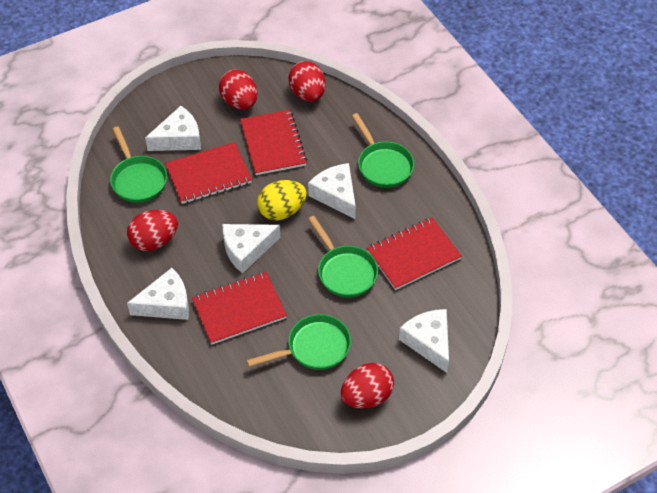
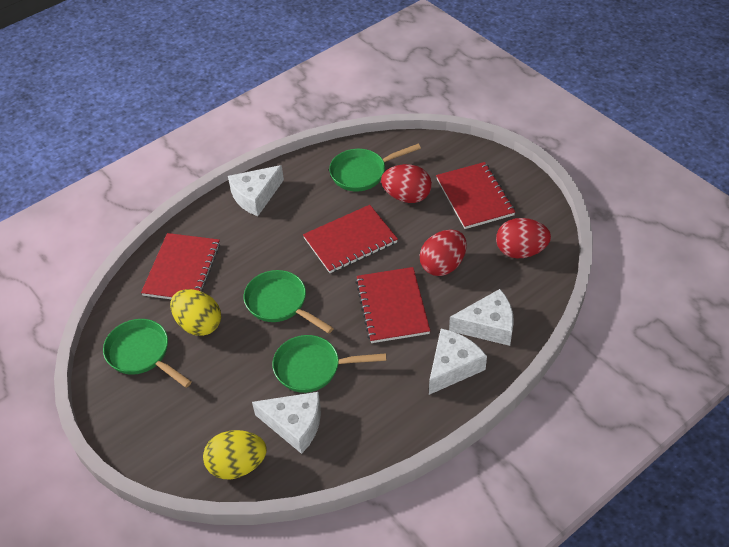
red egg: [127,210,178,251] [219,69,257,109] [288,61,325,101] [341,363,394,408] = 4 -> [381,164,432,203] [420,230,467,276] [496,218,551,258] = 3
white cheese: [127,268,189,320] [145,106,201,151] [223,224,280,273] [308,163,356,219] [399,309,449,373] = 5 -> [228,165,284,216] [252,392,321,454] [429,329,487,395] [449,289,514,346] = 4
yellow egg: [257,180,307,220] = 1 -> [170,289,221,336] [203,430,267,479] = 2

